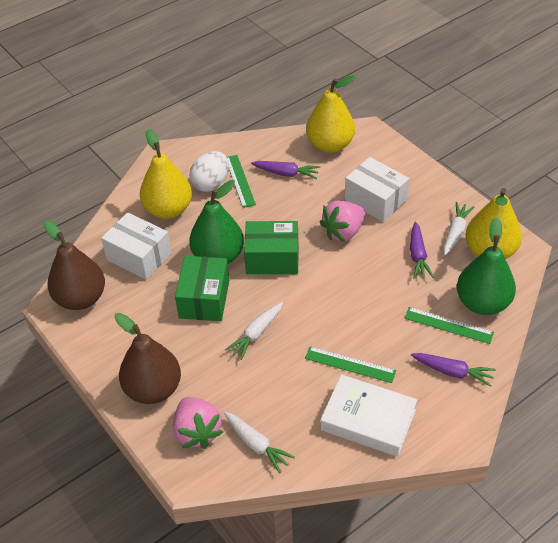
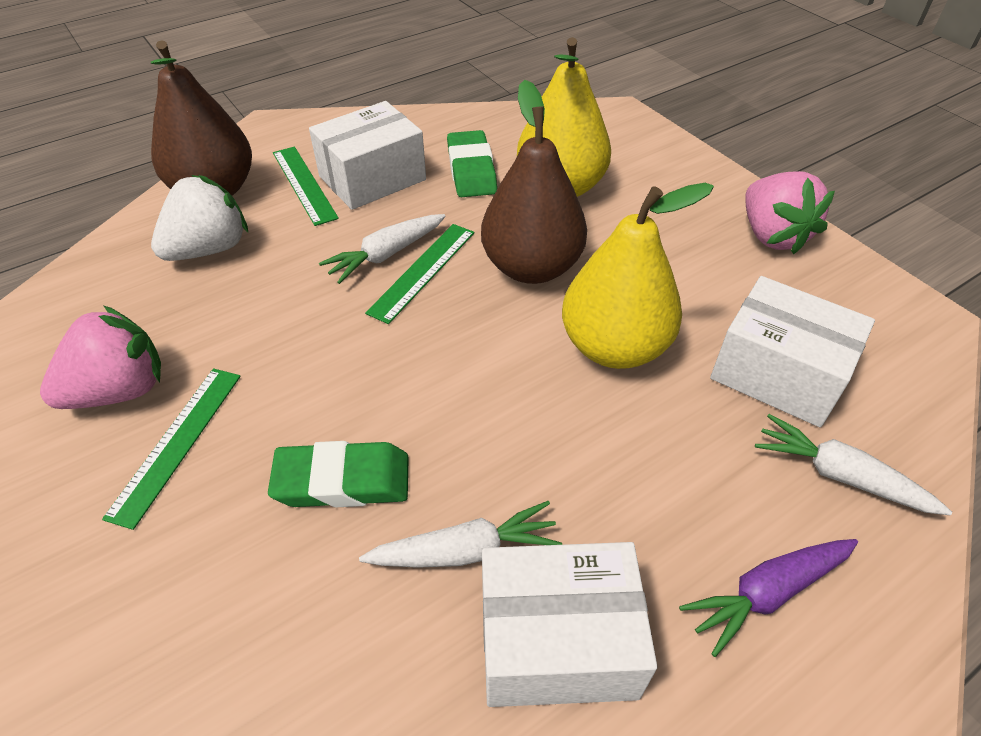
green box: [175,256,229,321] [244,221,299,274] = 2 -> none = 0
green eraser: none = 0 -> [268,441,409,507] [447,130,497,197] = 2
green pear: [189,180,244,264] [457,217,516,315] = 2 -> none = 0
purple carrot: [251,161,320,179] [410,222,434,279] [411,353,496,387] = 3 -> [679,539,858,657] = 1
white book: [321,374,417,457] = 1 -> none = 0
white box: [101,212,172,280] [345,157,409,222] = 2 -> [309,101,426,210] [482,542,658,707] [710,276,875,427] = 3
white egg: [189,151,229,192] = 1 -> none = 0
white strawberry: none = 0 -> [151,175,248,261] = 1
yellow pear: [140,129,192,219] [306,75,356,153] [465,188,522,259] = 3 -> [517,37,611,197] [562,183,714,369] = 2

